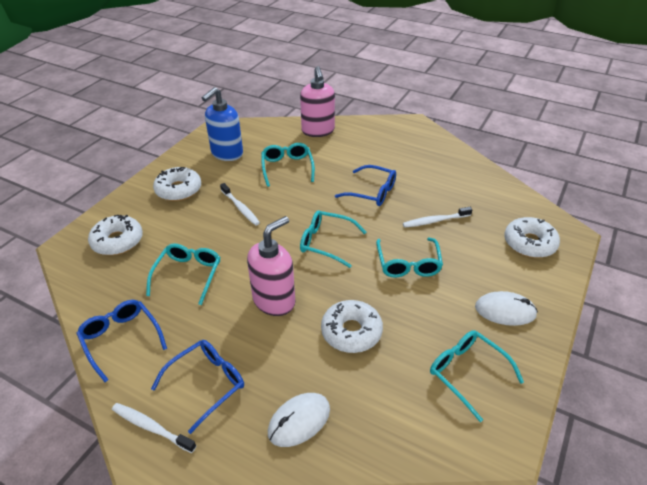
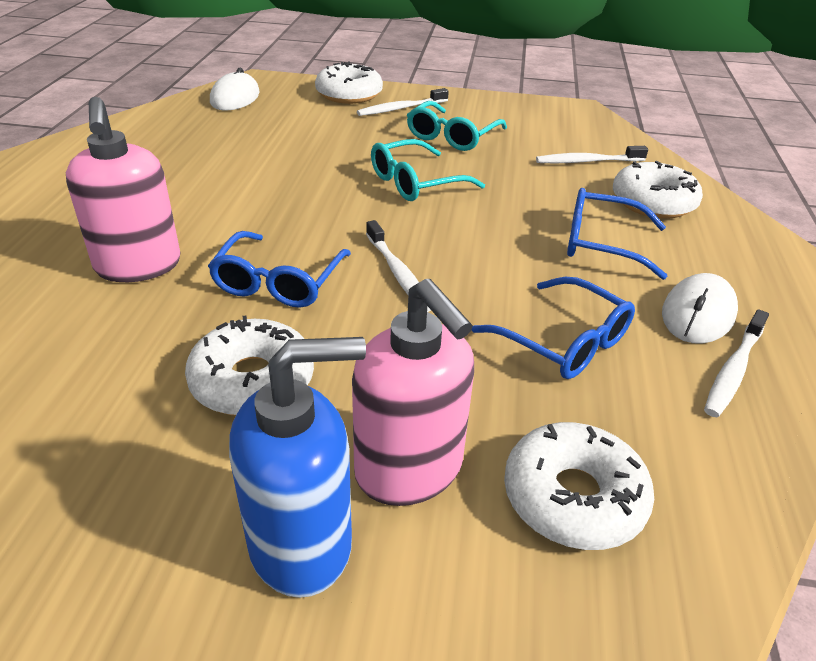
turquoise glasses: [146,244,220,305] [261,143,315,187] [300,210,366,268] [376,237,443,278] [430,330,524,422] = 5 -> [371,139,485,201] [407,101,507,151] = 2
white toothbrush: [112,403,196,453] [220,183,260,226] [403,207,472,228] = 3 -> [357,88,449,116] [366,220,431,312] [536,146,648,164] [704,309,769,417] = 4

